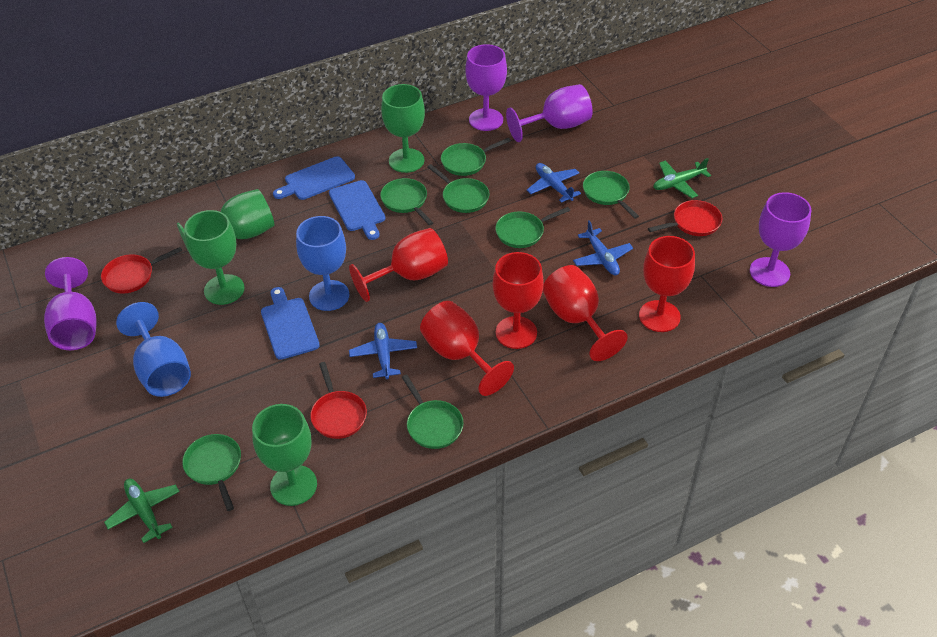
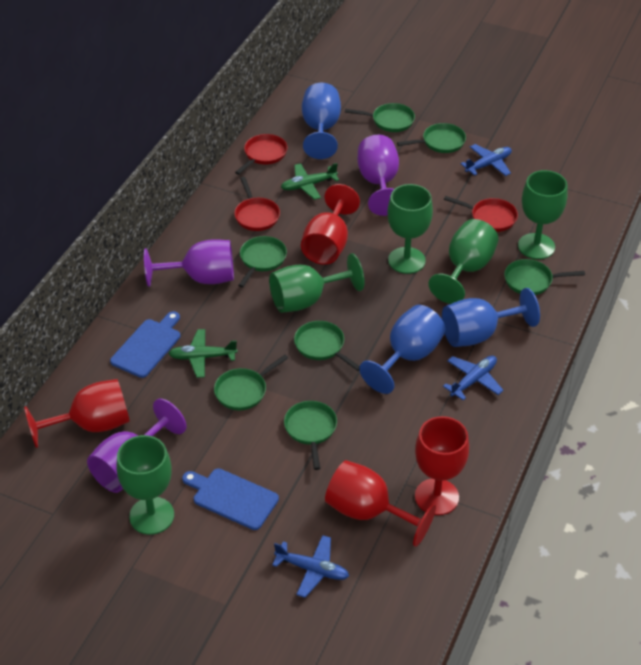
blue cutting board: [261,287,320,360] [273,156,355,200] [329,180,386,240] = 3 -> [110,311,181,378] [182,468,279,530] = 2
blue goblet: [116,302,191,397] [296,216,350,311] = 2 -> [302,83,341,159] [359,305,446,394] [442,288,540,347] = 3
green goblet: [177,189,274,250] [184,210,245,305] [252,404,317,506] [381,84,425,173] = 4 -> [116,435,174,535] [269,253,365,313] [388,184,433,274] [429,219,498,304] [518,170,567,259] = 5
purple goblet: [44,257,97,350] [465,44,507,131] [506,84,593,142] [750,192,811,287] = 4 -> [87,398,187,493] [144,239,234,287] [358,135,399,216] = 3
red goblet: [349,228,448,302] [420,301,514,396] [493,252,544,349] [543,265,628,361] [639,236,695,332] = 5 -> [24,379,130,448] [301,184,360,265] [325,460,436,547] [415,416,469,515] = 4

